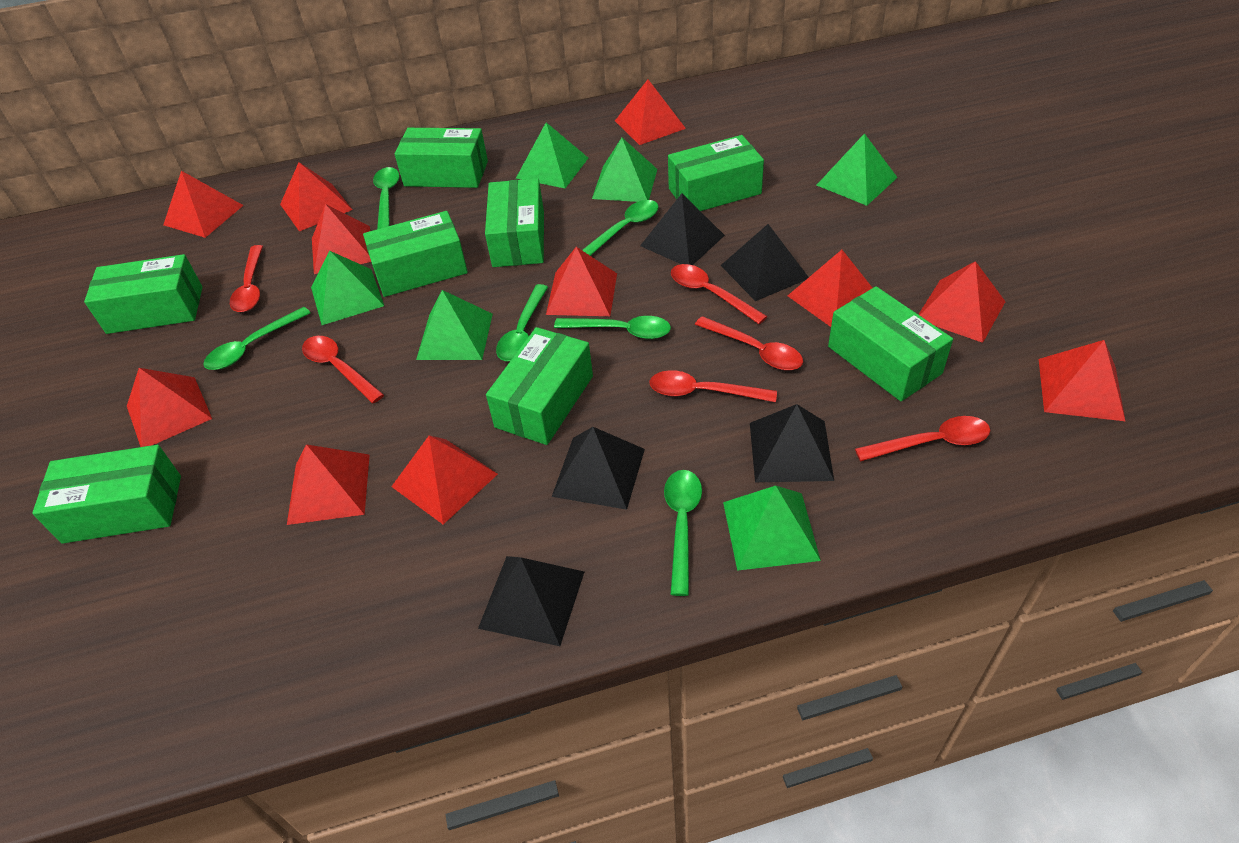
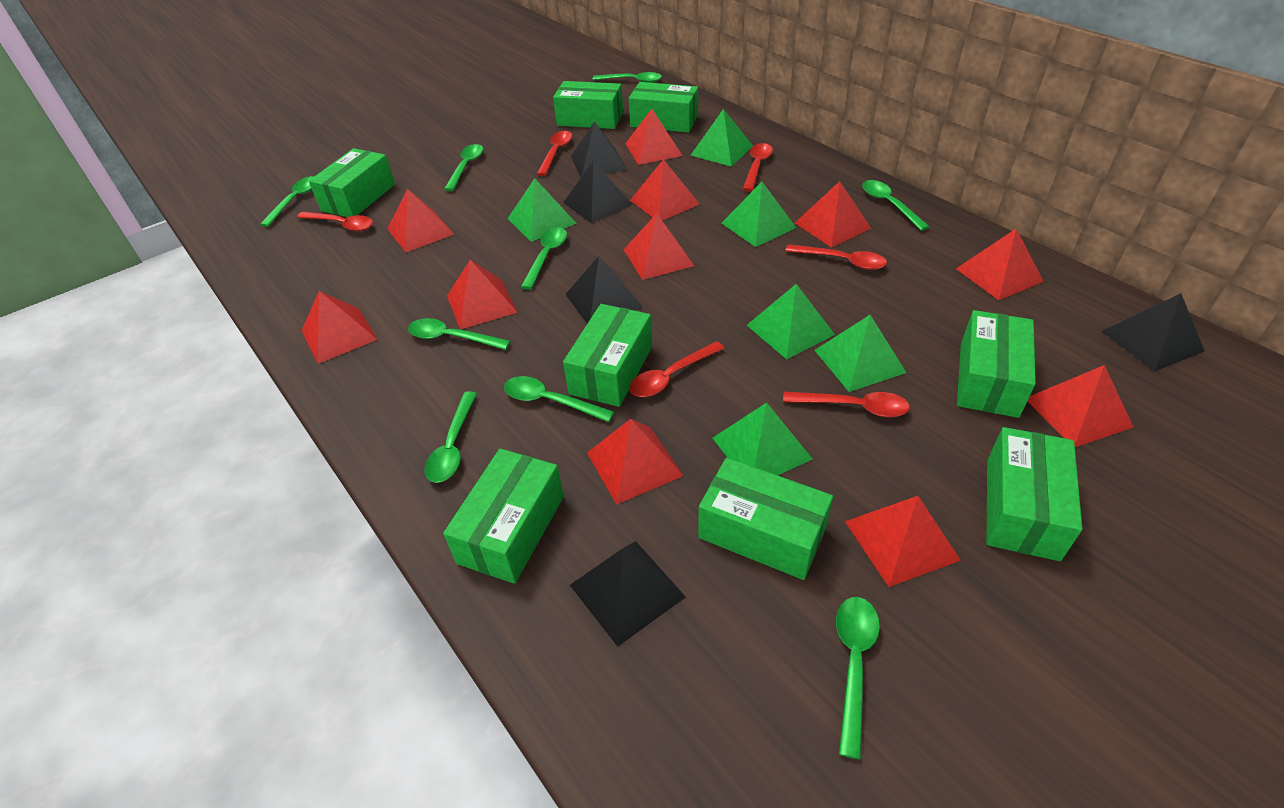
green spoon: [204,307,311,370] [373,167,400,229] [496,284,548,361] [554,316,671,339] [582,200,659,256] [664,470,702,596] = 6 -> [260,176,314,227] [408,318,511,350] [424,391,477,483] [444,144,483,191] [504,376,614,422] [521,227,567,290] [593,72,662,83] [836,597,880,759] [862,180,930,231] = 9

